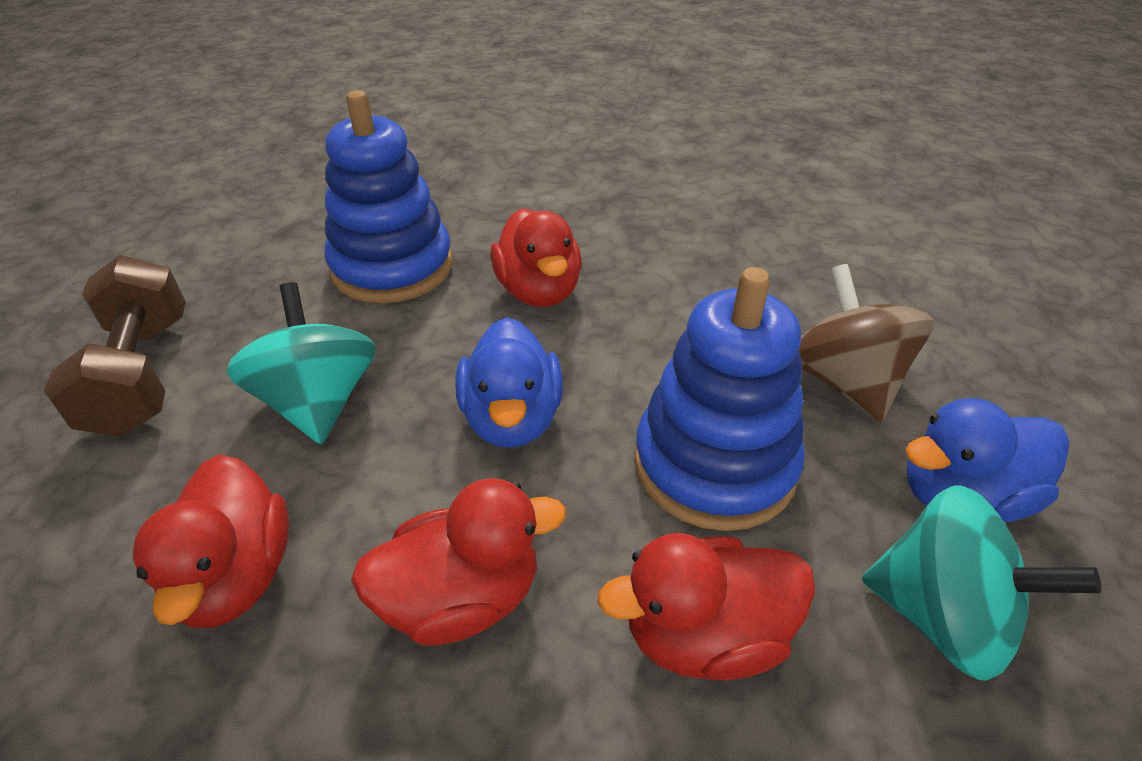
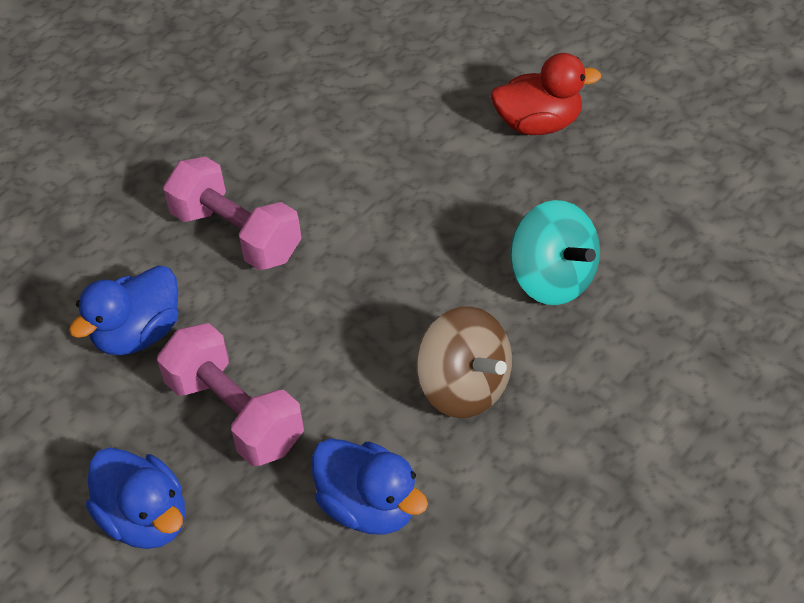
blue duck: [455,317,563,448] [905,398,1069,522] = 2 -> [69,265,179,355] [86,448,185,549] [312,439,428,535] = 3
blue stacking toy: [325,90,453,304] [634,267,805,531] = 2 -> none = 0
brown dumbbell: [44,255,186,437] = 1 -> none = 0
pink dumbbell: none = 0 -> [157,323,304,466] [163,157,302,270] = 2
red duck: [132,454,289,628] [351,478,566,646] [490,208,582,307] [597,533,815,680] = 4 -> [491,53,601,135] = 1
turquoise spinning top: [226,282,376,444] [862,485,1101,681] = 2 -> [510,200,600,305] = 1

